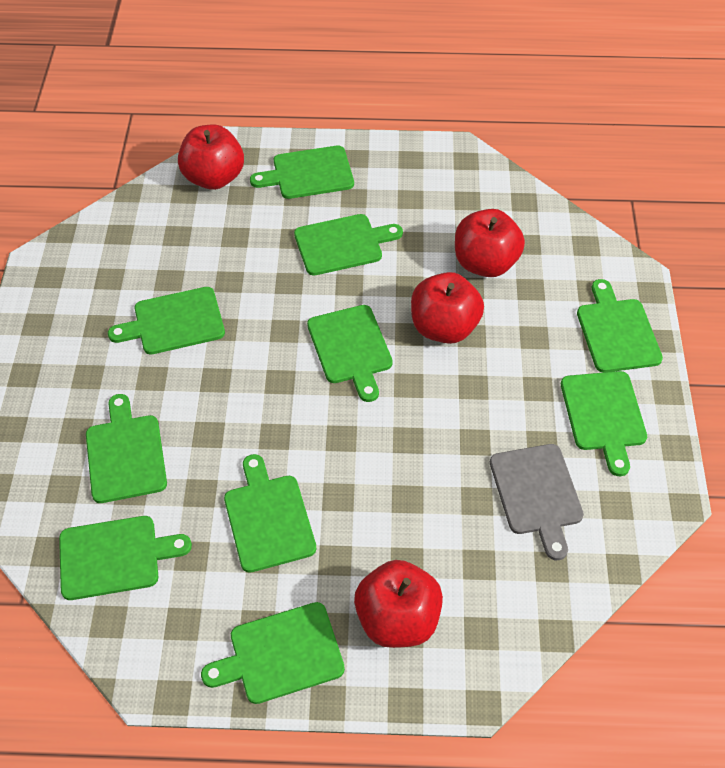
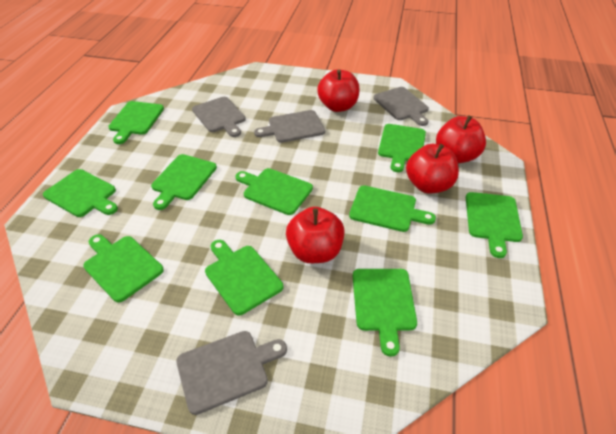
grey cutting board: [490,444,584,560] = 1 -> [176,331,287,415] [192,97,246,137] [254,110,325,143] [373,87,429,126] = 4

